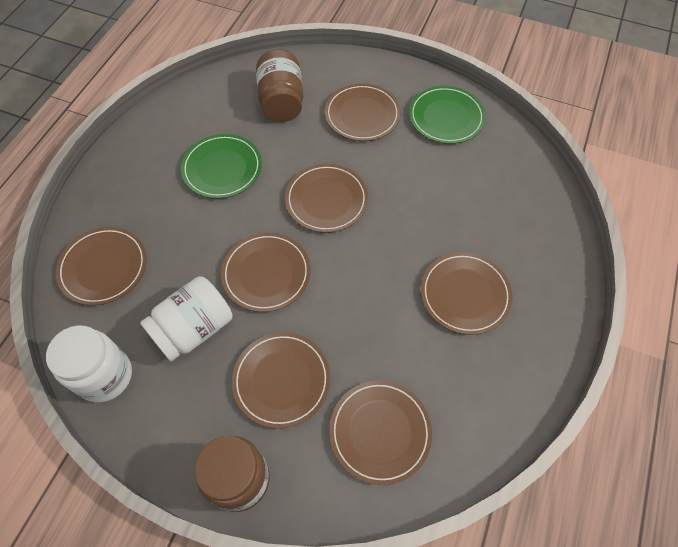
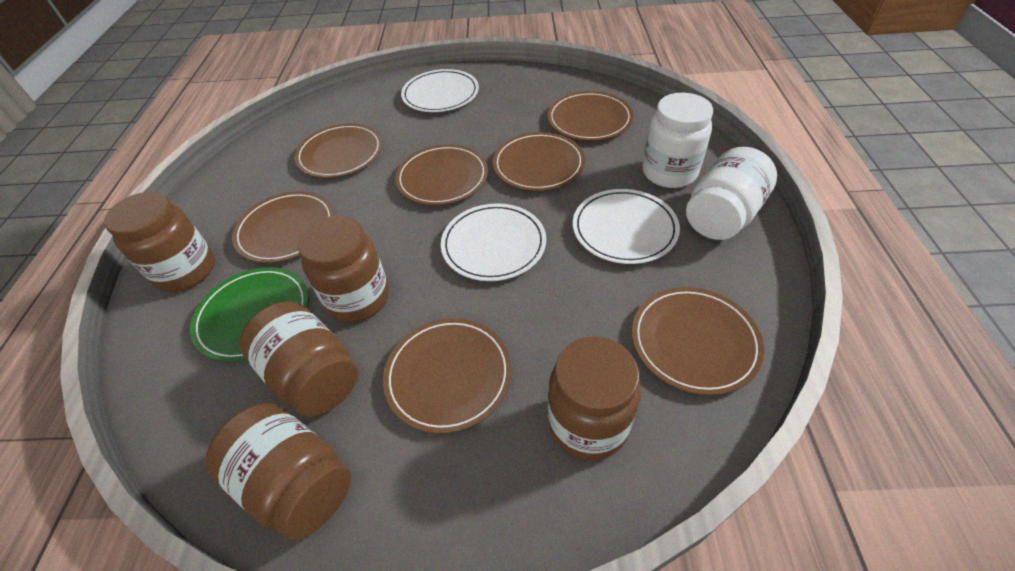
brown jar: [194,436,270,512] [256,49,303,122] = 2 -> [104,192,215,292] [205,403,351,541] [240,301,358,417] [298,216,389,322] [548,336,641,460] = 5
green plate: [181,134,262,199] [409,86,486,144] = 2 -> [190,267,309,362] = 1
white plate: none = 0 -> [401,69,479,112] [441,203,546,281] [573,189,680,264] = 3

